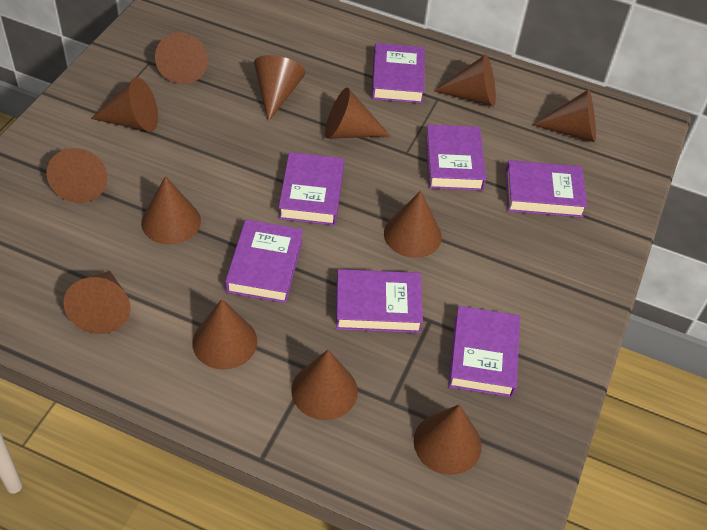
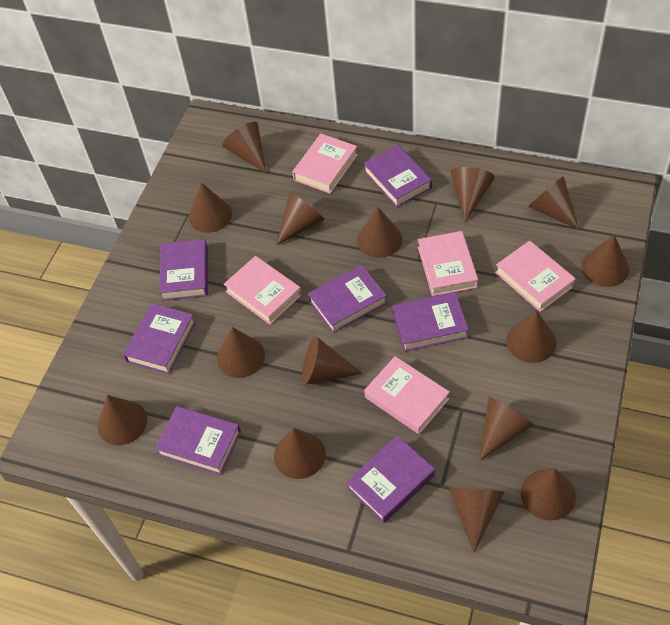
brown cone: [47,148,108,203] [64,271,131,334] [91,77,158,132] [141,176,201,244] [155,33,208,84] [192,299,257,369] [254,55,306,122] [291,350,358,420] [325,88,390,139] [384,190,442,258] [414,404,482,475] [434,55,496,106] [533,89,596,142] = 13 -> [98,395,147,445] [189,183,232,233] [217,327,265,378] [222,122,266,173] [274,428,326,479] [276,192,325,246] [302,336,362,385] [357,207,402,258] [449,488,505,553] [451,167,495,222] [480,397,534,461] [506,311,556,363] [521,468,576,521] [528,176,580,230] [581,235,630,287] = 15
pink book: none = 0 -> [224,256,302,325] [292,134,358,194] [364,356,450,434] [418,231,478,296] [495,241,576,312] = 5

